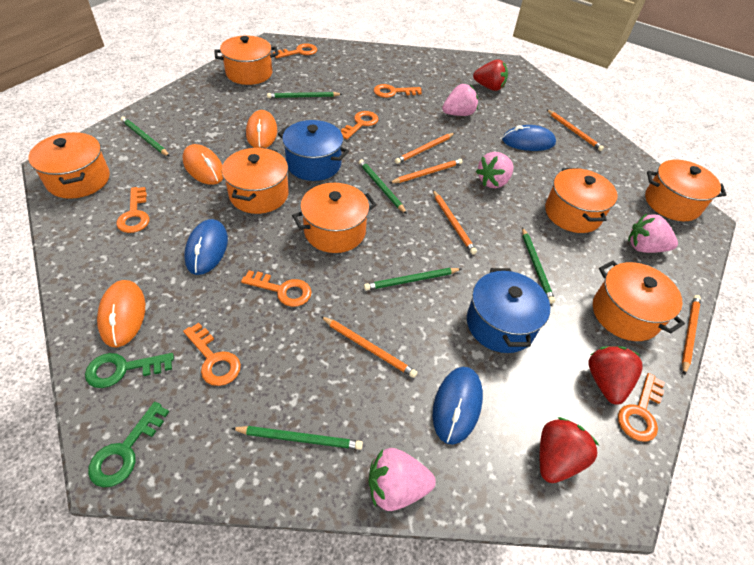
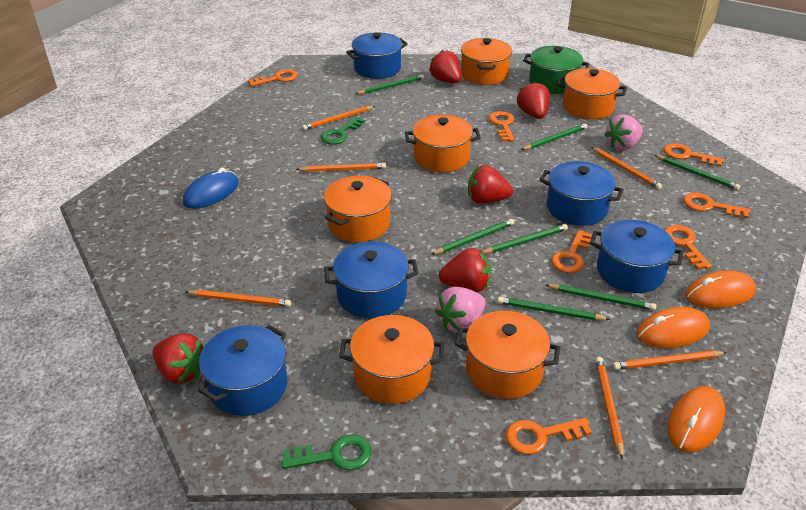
blue mouse: [184,219,228,275] [433,367,483,444] [502,125,556,151] = 3 -> [183,168,239,209] = 1
blue pot: [278,120,349,181] [467,268,550,353] = 2 -> [198,325,287,416] [324,241,419,318] [346,32,408,79] [540,161,624,226] [590,220,684,293] = 5
green pencil: [121,117,170,157] [231,426,363,450] [267,92,342,98] [359,159,407,214] [364,268,461,290] [522,227,555,304] = 6 -> [355,74,424,94] [431,219,514,255] [482,224,568,254] [497,297,610,321] [521,124,588,150] [546,284,656,311] [654,155,740,190] = 7
green pot: none = 0 -> [523,46,589,94] = 1
orange pot: [28,132,110,199] [214,36,278,85] [222,147,289,214] [292,183,376,253] [545,168,618,233] [593,261,685,341] [645,160,726,221] = 7 -> [324,176,392,242] [339,315,444,404] [405,115,481,172] [455,311,560,399] [461,38,512,85] [557,68,627,119] = 6
pink strawberry: [368,448,436,511] [442,84,478,116] [476,152,513,188] [628,214,678,253] = 4 -> [435,287,486,333] [604,114,643,150] = 2
red strawberry: [473,59,508,91] [540,417,599,483] [588,346,642,405] = 3 -> [152,333,204,384] [429,50,461,83] [439,248,491,292] [468,165,513,204] [517,81,550,119] = 5

